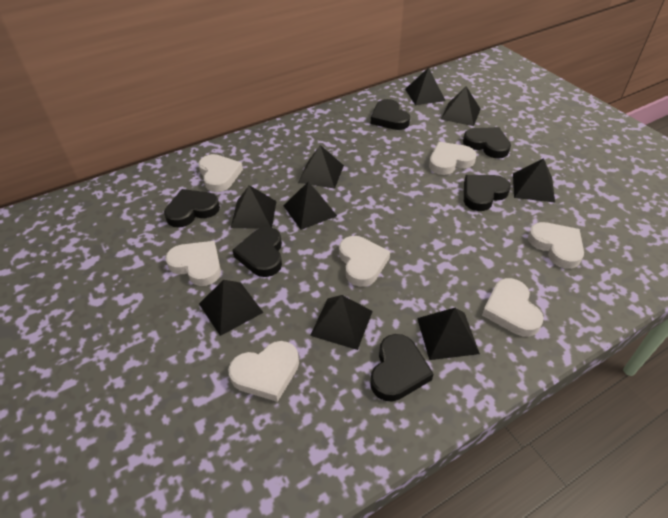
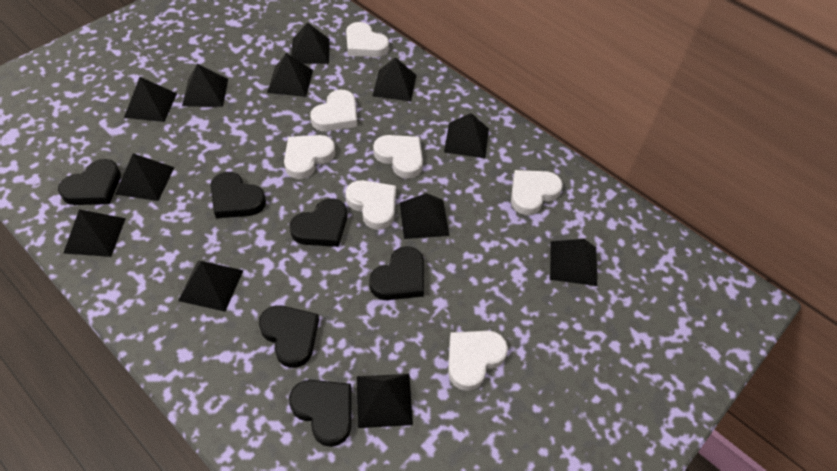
black pyramid: [199,280,264,336] [231,185,276,229] [283,182,337,230] [298,145,344,189] [310,295,373,350] [405,67,446,105] [417,308,480,360] [441,86,481,126] [513,158,555,203] = 9 -> [63,209,126,257] [115,153,174,201] [124,77,177,122] [178,260,244,312] [182,64,228,107] [267,53,313,97] [291,22,330,64] [357,374,413,428] [373,57,416,101] [400,193,449,239] [444,113,489,158] [550,239,597,286] = 12

